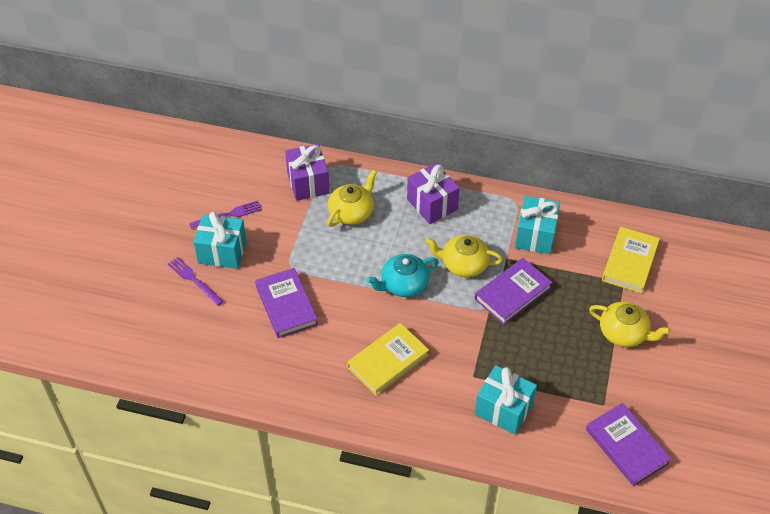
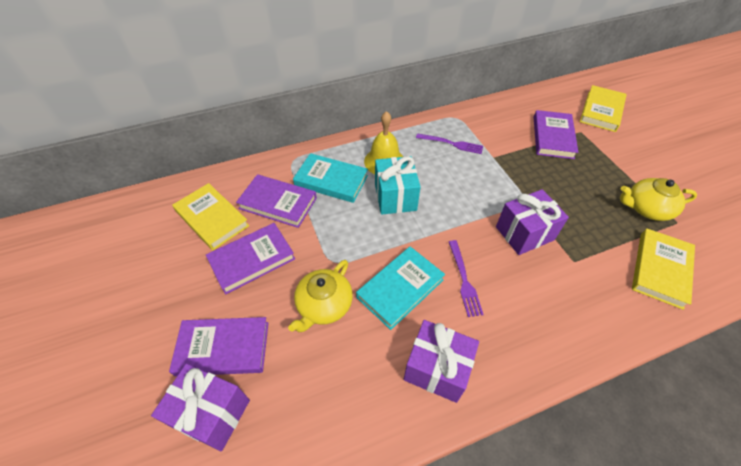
purple book: [255,268,318,338] [475,258,553,325] [586,403,671,486] = 3 -> [169,317,269,376] [206,223,295,294] [236,174,317,228] [534,110,578,159] = 4
purple gift: [285,144,330,201] [407,163,460,224] = 2 -> [151,363,250,451] [404,320,479,403] [496,189,569,255] = 3
turquoise book: none = 0 -> [293,153,368,203] [356,246,445,330] = 2
turquoise gift: [193,212,247,269] [475,365,537,435] [515,196,560,254] = 3 -> [375,156,421,215] = 1
turquoise teapot: [366,254,439,297] = 1 -> none = 0
yellow bell: none = 0 -> [364,111,403,174] = 1
yellow book: [347,323,429,396] [602,227,660,293] = 2 -> [172,183,249,250] [580,85,627,132] [632,228,695,310] = 3
yellow teapot: [327,170,377,227] [425,235,503,277] [589,302,671,347] = 3 -> [288,260,353,332] [620,178,697,221] = 2

